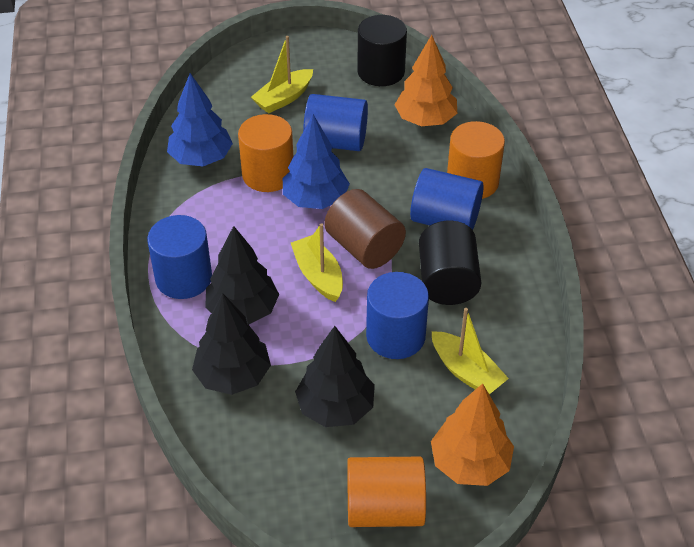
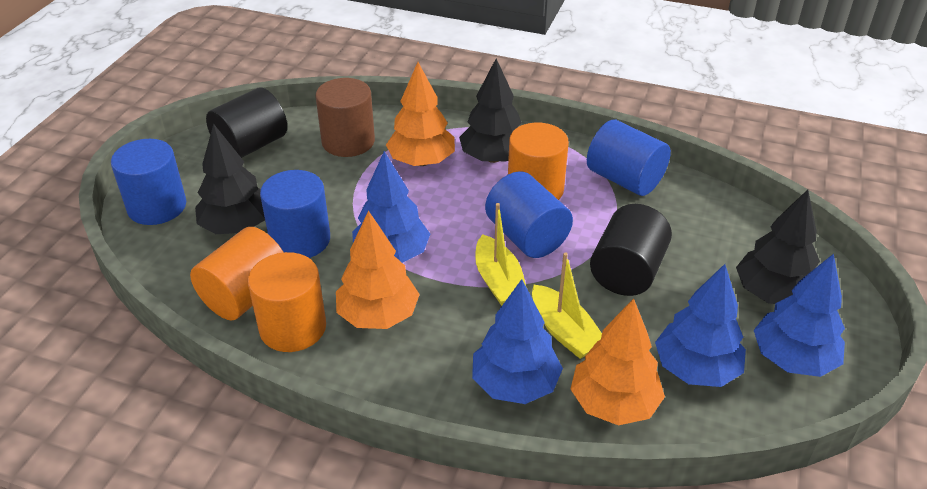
blue tree: [167,73,233,166] [283,114,350,209] = 2 -> [352,151,430,263] [472,279,563,404] [655,264,746,387] [754,254,845,377] = 4
orange tree: [395,35,457,126] [431,383,514,486] = 2 -> [336,210,420,329] [386,62,455,166] [570,298,665,426] = 3
yellow boat: [251,36,313,113] [291,223,343,302] [432,308,509,394] = 3 -> [475,203,527,306] [532,252,602,359] = 2

